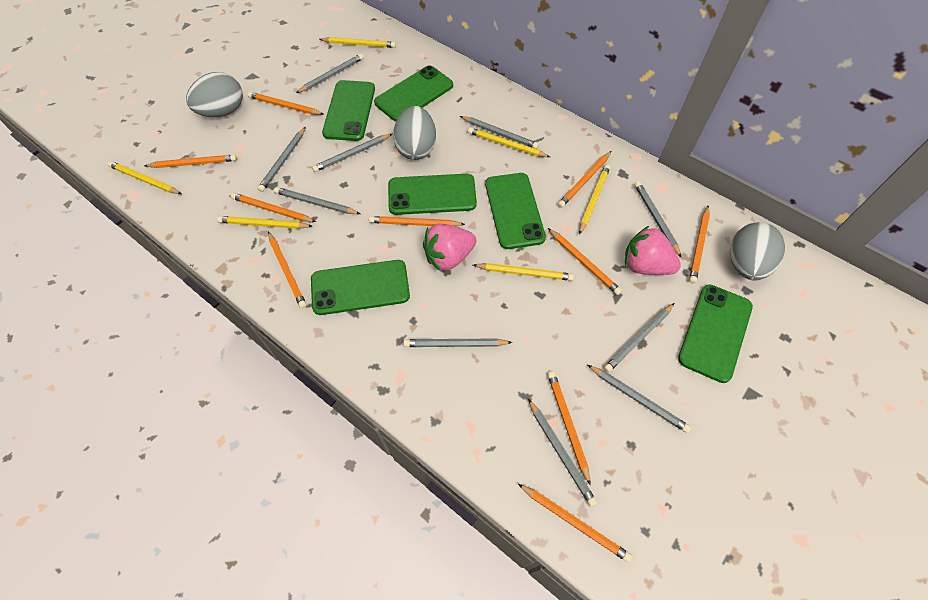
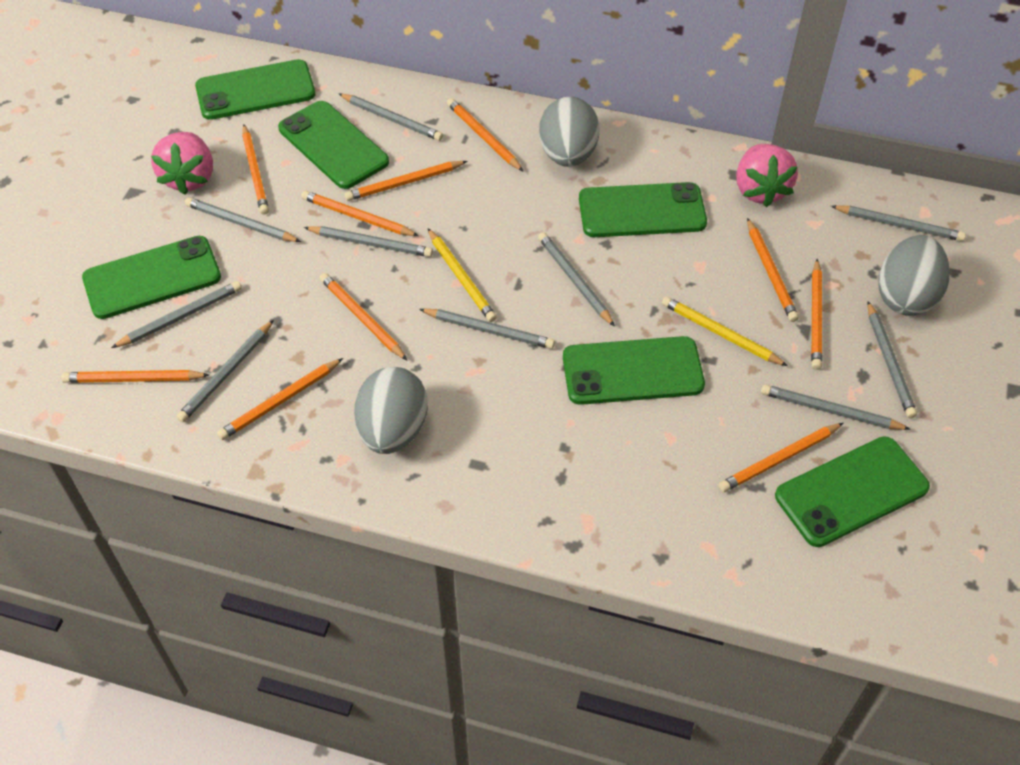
yellow pencil: [108,161,182,194] [217,216,312,229] [319,37,396,48] [468,127,550,157] [473,263,574,281] [579,164,610,235] = 6 -> [428,228,497,322] [662,296,788,366] = 2

